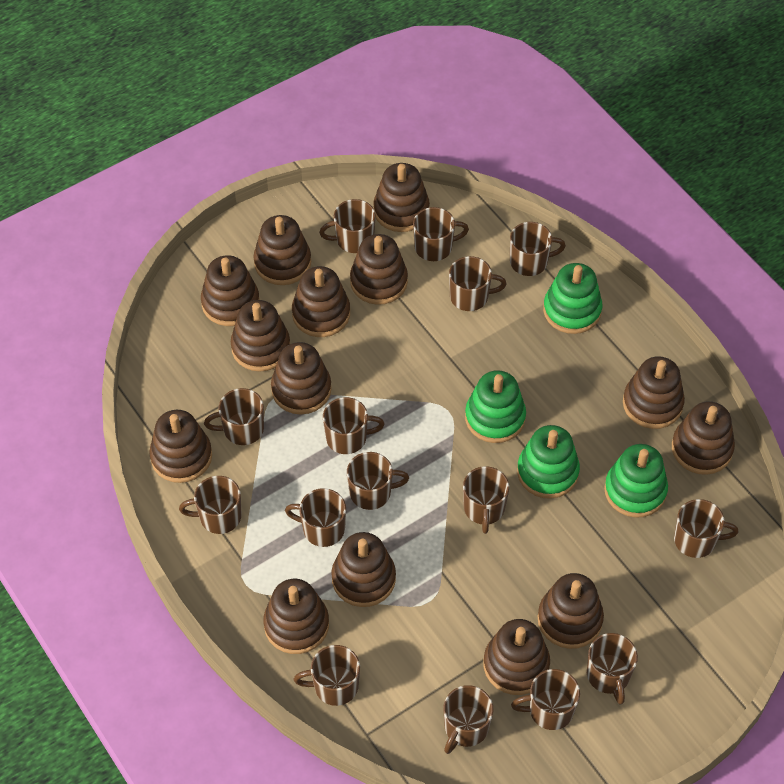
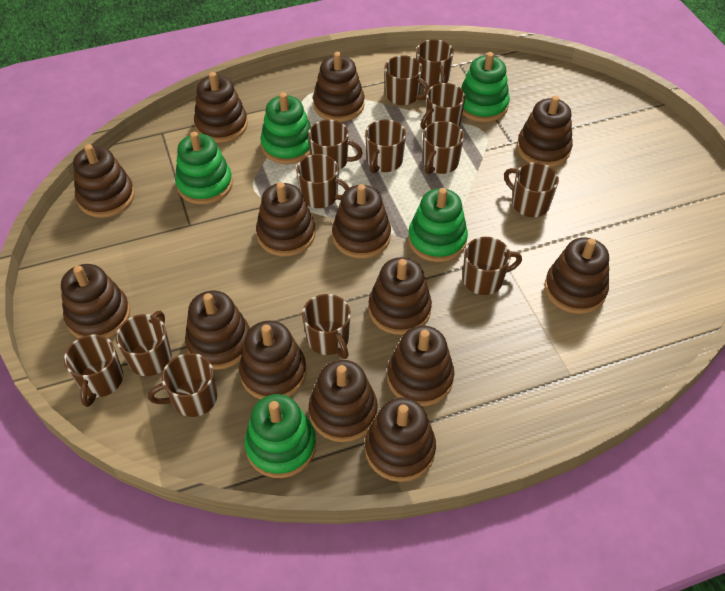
brown mug: [179,476,242,534] [204,388,264,445] [285,488,346,547] [294,645,360,706] [319,199,376,253] [323,397,385,454] [347,452,409,510] [413,207,469,261] [443,685,494,754] [449,256,507,311] [463,466,509,534] [510,222,566,276] [511,669,580,730] [587,633,638,705] [674,499,739,558] = 15 -> [64,334,123,407] [116,311,172,376] [148,353,217,417] [296,154,350,208] [302,294,351,359] [308,120,363,170] [365,119,406,174] [385,55,429,105] [416,39,453,88] [421,83,466,130] [423,121,464,174] [463,237,522,295] [504,162,559,217] = 13
green stacking toy: [465,370,526,443] [517,425,580,499] [543,263,602,334] [604,444,668,518] = 4 -> [175,132,233,205] [245,394,316,478] [260,92,311,164] [408,188,468,262] [461,52,510,122] = 5

